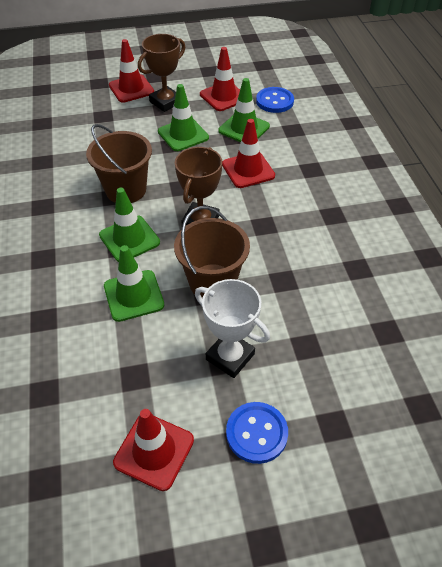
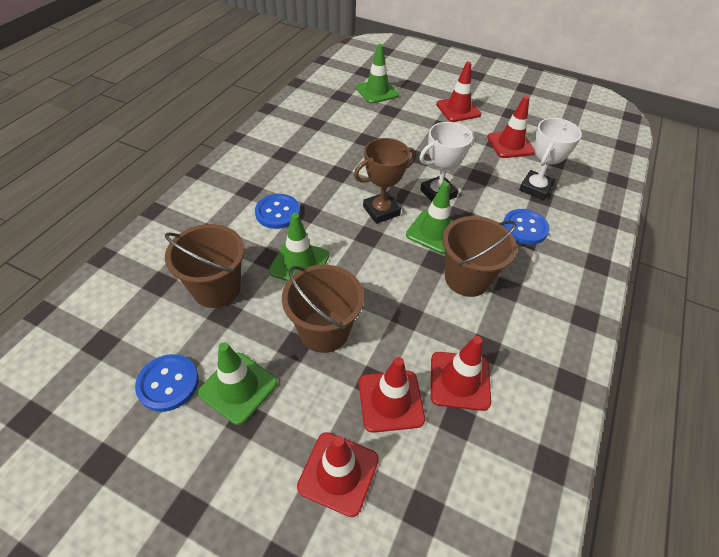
blue button: [226,402,288,464] [256,87,294,113] = 2 -> [135,354,199,412] [255,194,300,229] [503,209,550,245] = 3
brown bucket: [86,124,152,203] [174,206,250,299] = 2 -> [165,224,245,308] [282,265,364,353] [442,216,517,297] = 3
brown trophy: [138,34,185,112] [175,147,222,225] = 2 -> [354,138,416,224] = 1
red traffic cone: [109,39,154,103] [113,409,194,491] [200,47,240,111] [222,119,275,188] = 4 -> [297,432,379,517] [359,357,425,433] [431,336,491,411] [436,62,481,122] [487,96,535,158] = 5
white trophy: [195,279,270,378] = 1 -> [419,122,476,202] [519,118,582,200] = 2

